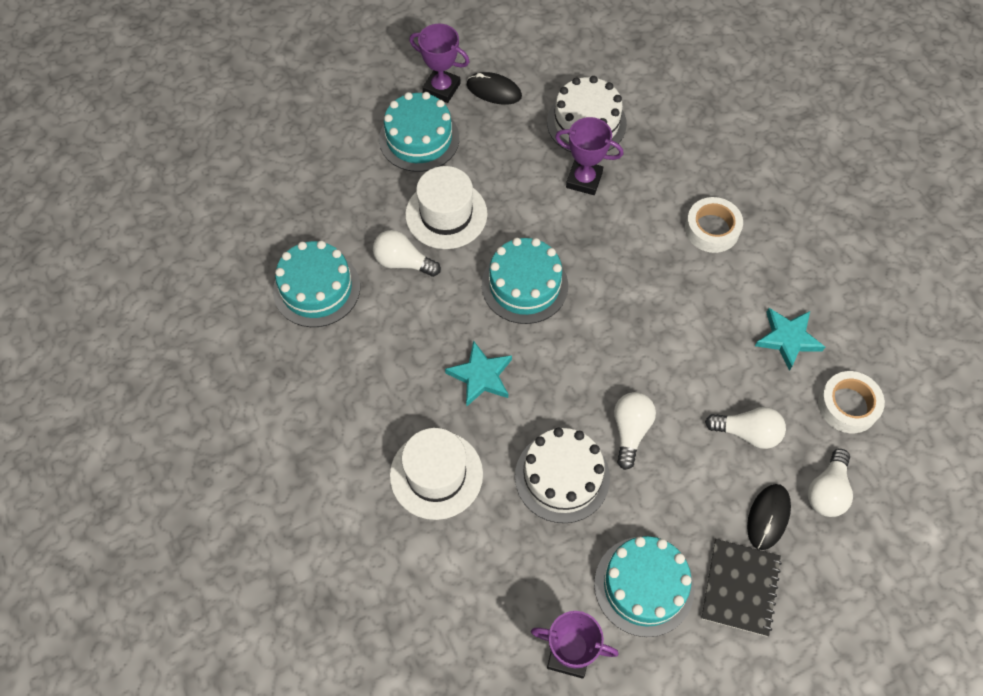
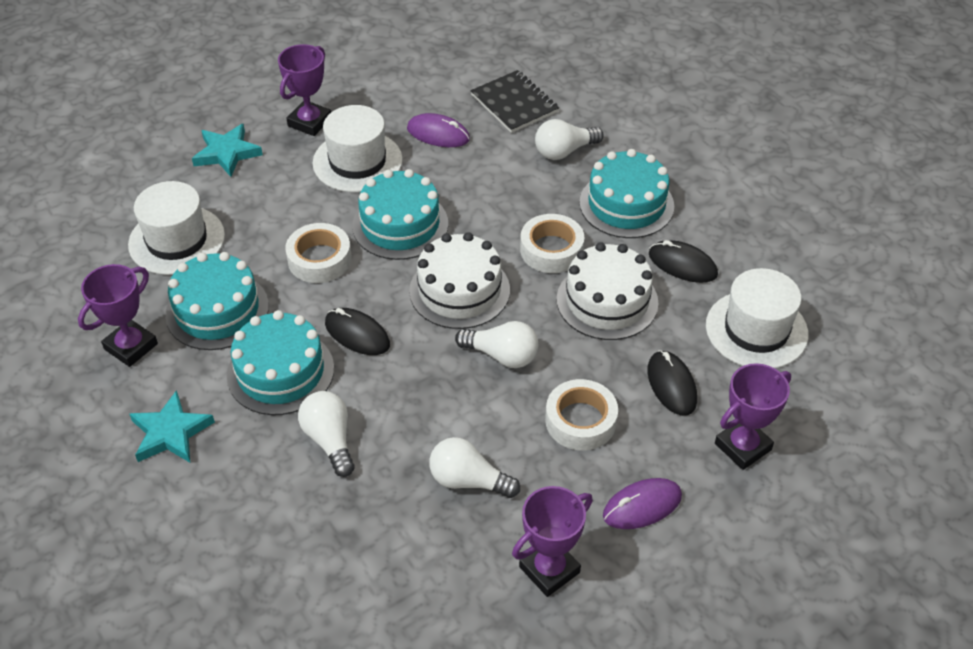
black mouse: [467,72,522,105] [747,484,791,550] = 2 -> [325,308,390,355] [647,350,697,416] [649,240,718,283] = 3
purple mouse: none = 0 -> [407,113,470,147] [603,478,682,529] = 2
purple trophy: [409,24,470,103] [531,611,619,679] [555,117,624,195] = 3 -> [78,264,158,367] [278,44,331,136] [512,486,593,597] [715,363,791,470] = 4
white hat: [390,428,483,520] [405,166,487,249] = 2 -> [128,181,225,275] [312,105,403,192] [706,268,809,368] = 3
white tape: [685,197,743,253] [818,371,885,433] = 2 -> [285,223,352,283] [520,214,585,273] [545,379,618,451] = 3

